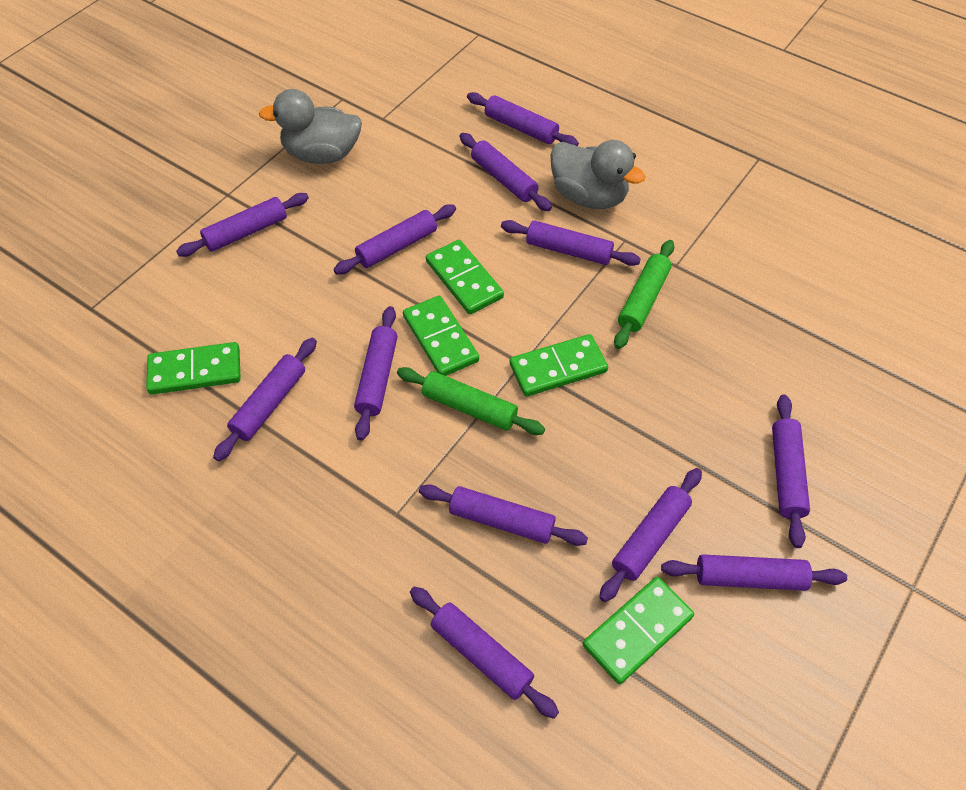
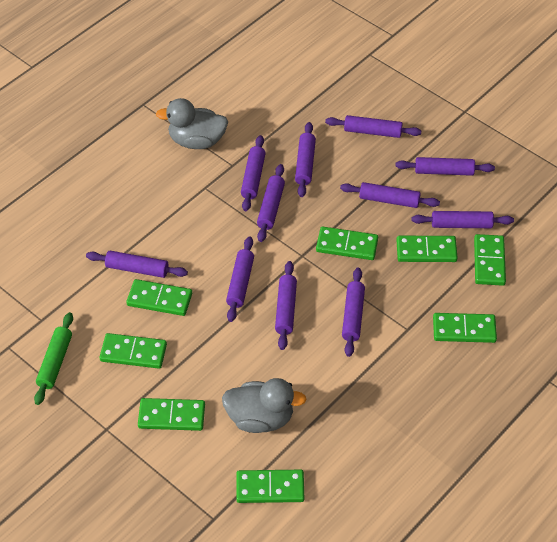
green domino: [146,342,241,395] [403,296,479,376] [426,240,504,314] [510,334,608,397] [583,577,694,684] = 5 -> [100,333,167,369] [126,279,192,316] [138,398,205,431] [236,470,304,503] [316,227,378,260] [397,236,458,262] [433,313,497,343] [474,234,506,286] = 8
green rolling pin: [397,367,545,435] [614,240,674,349] = 2 -> [34,312,73,405] = 1
purple rolling pin: [176,193,309,257] [213,338,317,461] [333,205,456,275] [354,306,397,441] [410,587,559,719] [419,484,588,546] [460,133,552,211] [467,92,579,146] [501,220,641,266] [599,468,702,602] [661,554,847,591] [772,395,810,548] = 12 -> [86,251,188,278] [226,236,254,322] [241,135,266,211] [257,164,285,242] [275,261,297,350] [295,122,316,197] [325,115,422,138] [340,182,440,208] [342,267,365,357] [395,157,495,176] [411,211,514,228] = 11

